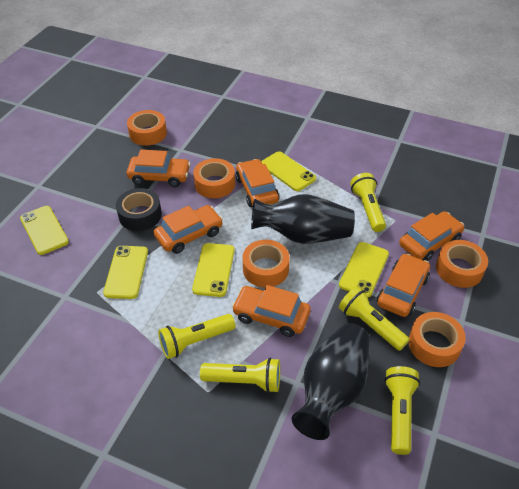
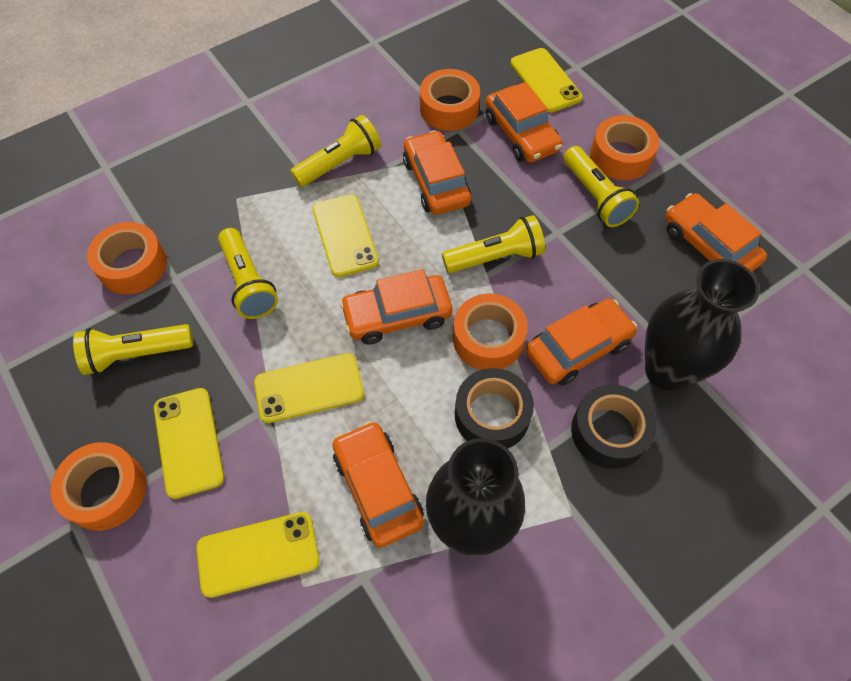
black tape: [116,188,162,231] = 1 -> [455,368,534,448] [571,385,657,469] = 2

